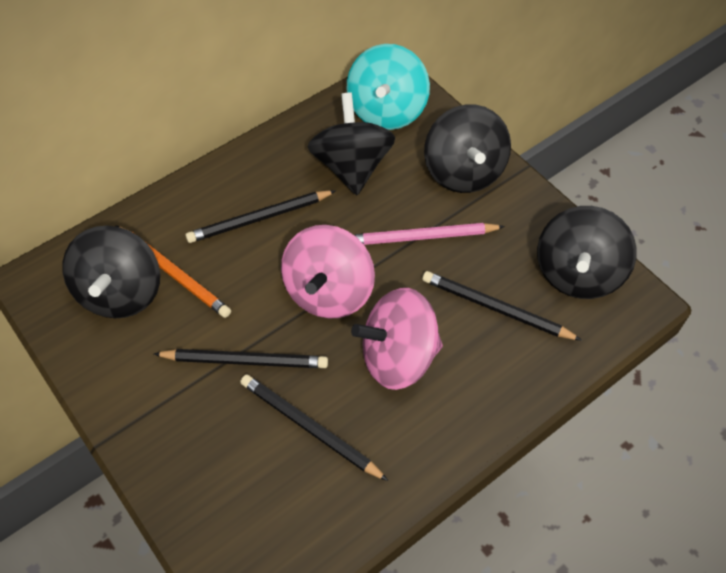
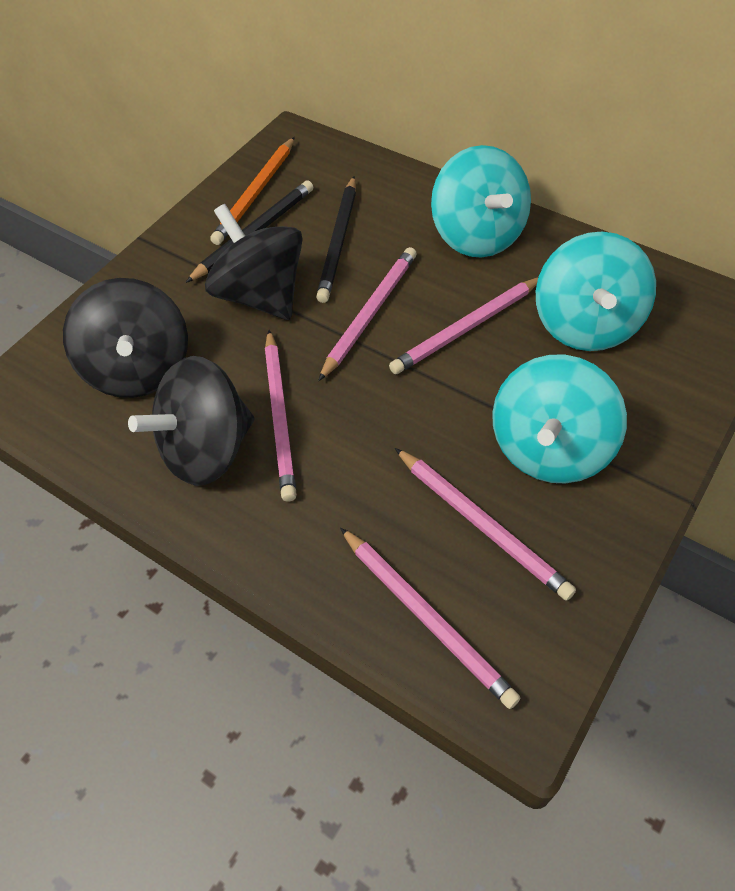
black pencil: [154,349,328,368] [185,190,336,243] [240,374,388,481] [422,271,581,340] = 4 -> [185,180,313,283] [316,176,356,303] = 2
black spinning top: [62,226,160,318] [308,93,395,195] [424,104,511,193] [537,206,637,299] = 4 -> [63,278,188,398] [128,356,255,486] [205,204,303,320] = 3
pink pencil: [354,223,505,245] = 1 -> [265,330,297,501] [318,247,417,381] [340,527,520,709] [389,277,538,374] [395,448,576,601] = 5
pink spinning top: [281,225,375,319] [351,288,443,390] = 2 -> none = 0
turquoise spinning top: [347,44,430,130] = 1 -> [431,145,531,258] [492,355,627,484] [536,232,656,351] = 3

